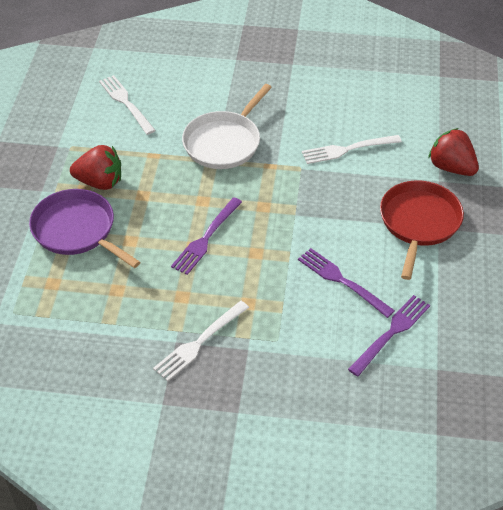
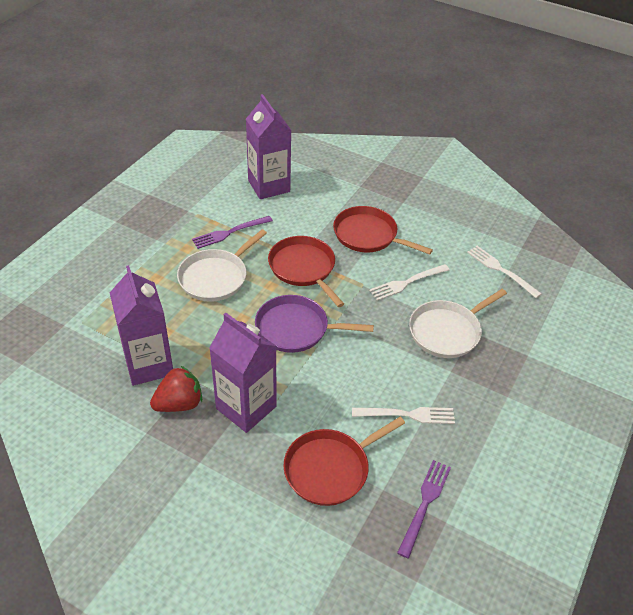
purple carton: none = 0 -> [110,265,173,386] [209,313,277,433] [246,94,292,199] = 3
purple fork: [171,197,242,275] [298,248,395,318] [348,295,430,377] = 3 -> [192,216,273,249] [397,460,451,559] = 2
red pan: [380,181,464,280] = 1 -> [268,236,344,307] [283,417,405,506] [333,206,433,255] = 3
red strawberry: [70,145,121,190] [428,128,479,176] = 2 -> [150,366,202,412] = 1
white pan: [182,84,272,169] = 1 -> [177,229,267,302] [409,289,507,358] = 2

